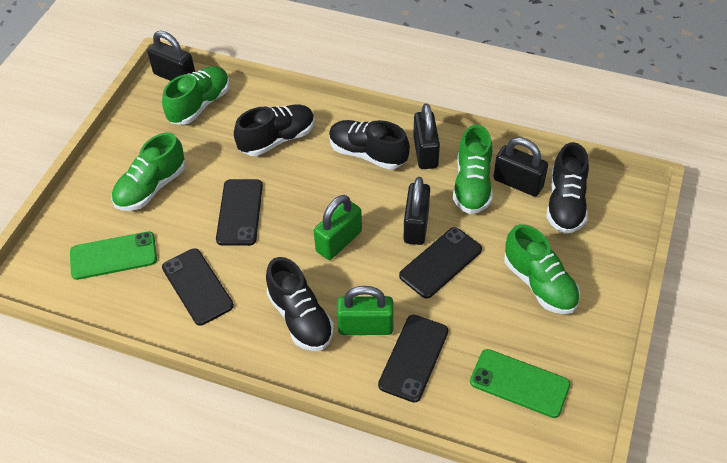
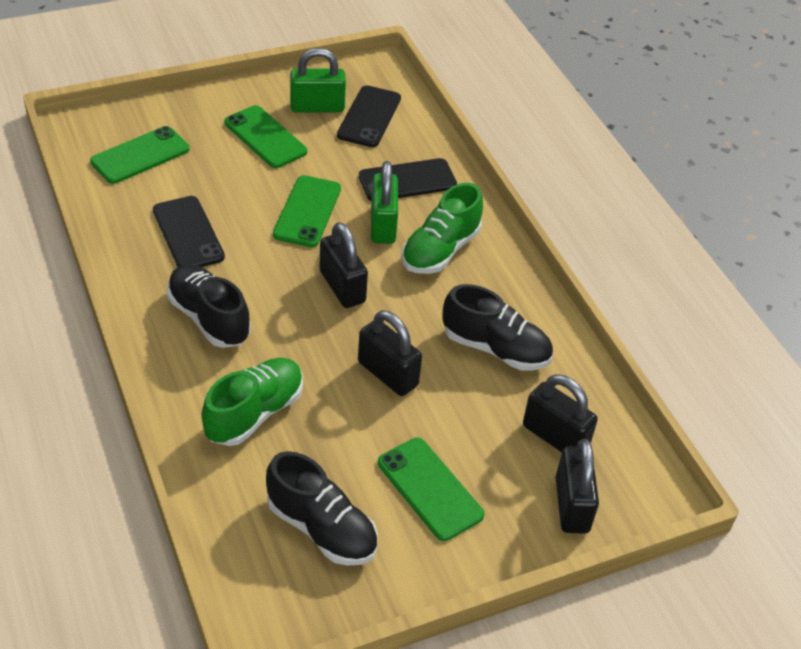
black phone: [162,248,234,326] [216,179,263,246] [378,315,448,403] [399,227,482,298] = 4 -> [153,196,225,267] [337,85,401,147] [359,158,457,201] = 3
black shoe: [234,104,315,156] [266,257,334,351] [329,120,410,170] [546,142,589,234] = 4 -> [167,264,251,348] [266,451,378,566] [443,284,553,370] = 3
green phone: [70,231,157,280] [470,349,570,418] = 2 -> [90,126,190,184] [224,105,307,168] [273,175,341,247] [378,438,484,541] = 4
green shoe: [112,133,185,211] [162,66,230,125] [453,125,493,214] [504,224,580,314] = 4 -> [202,358,303,446] [402,183,483,274] = 2

